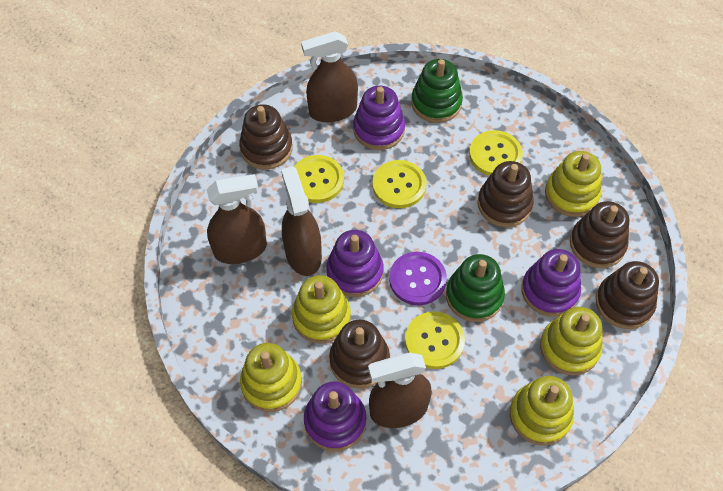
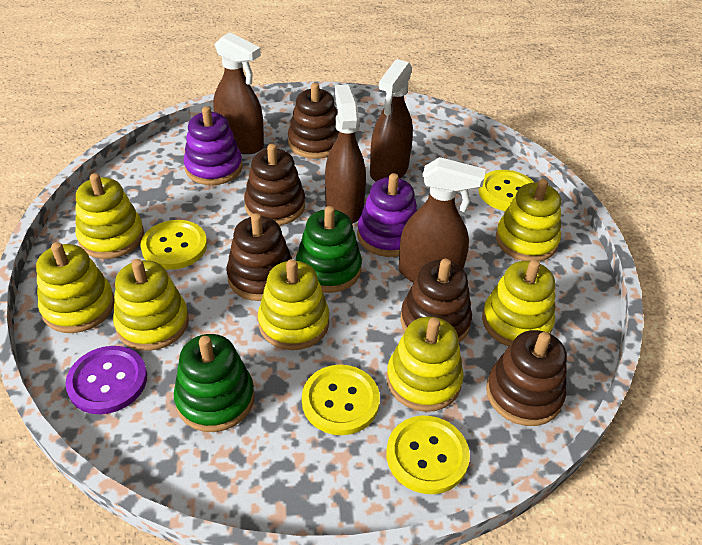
purple stacking toy: [304,381,366,451] [326,230,384,297] [353,86,405,150] [521,249,581,317] = 4 -> [184,106,242,185] [357,173,417,257] = 2
yellow stacking toy: [240,343,302,412] [292,275,351,344] [510,376,574,446] [540,307,602,375] [545,151,601,217] = 5 -> [36,242,114,333] [76,173,144,259] [113,259,189,351] [258,259,329,350] [386,317,464,412] [482,259,555,346] [496,179,561,261] = 7

